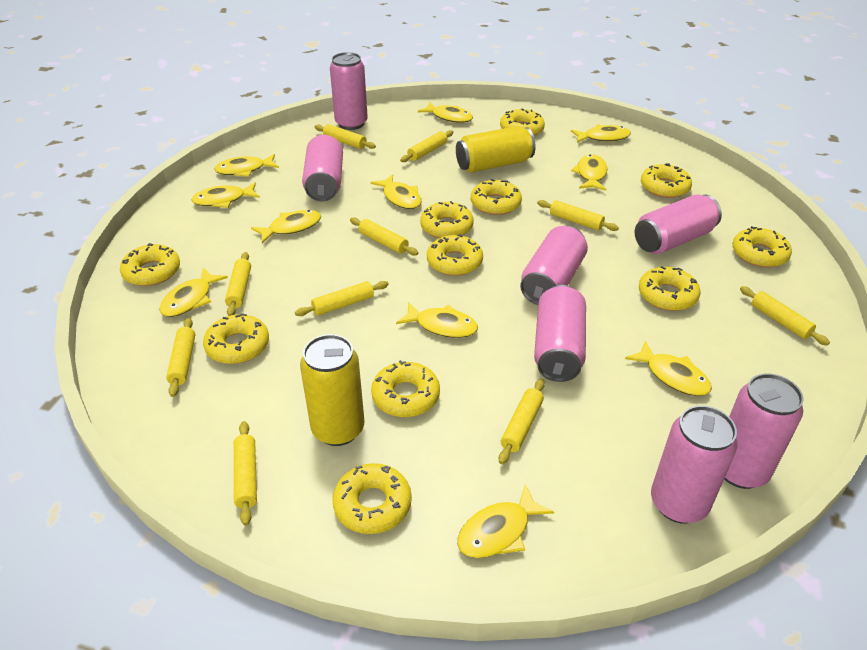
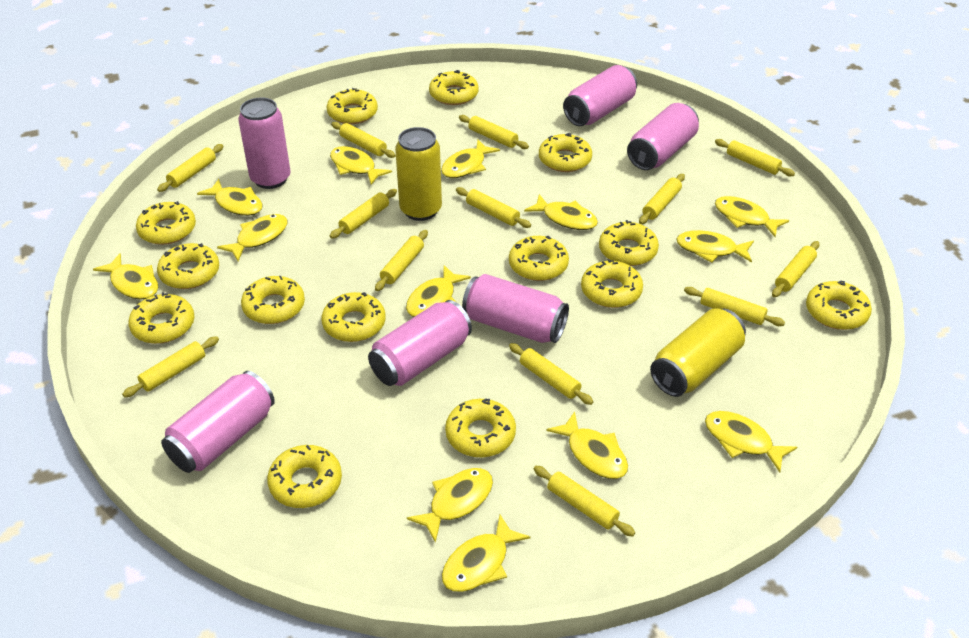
pink can: [302,135,343,202] [330,52,368,130] [520,226,588,305] [534,285,586,382] [635,194,722,254] [651,405,738,524] [724,373,804,489] = 7 -> [161,371,275,473] [238,98,291,189] [368,300,472,386] [462,274,569,343] [563,65,637,126] [627,103,699,170] = 6
yellow donut: [120,243,180,286] [203,313,269,364] [332,463,412,534] [371,360,440,417] [420,201,474,238] [427,234,483,276] [471,179,522,215] [500,108,545,136] [639,266,700,311] [641,163,692,198] [732,226,792,268] = 11 -> [128,292,194,344] [136,201,196,245] [157,243,219,289] [241,276,305,324] [267,445,342,508] [321,292,386,342] [327,88,378,124] [429,70,479,105] [445,398,516,458] [509,236,569,281] [539,133,592,172] [581,259,643,308] [599,220,659,266] [806,280,872,330] = 14
yellow fish: [159,268,228,317] [192,182,260,208] [214,154,279,177] [251,210,321,243] [370,174,421,209] [396,302,478,338] [418,102,473,123] [458,484,554,558] [571,124,631,143] [571,154,607,191] [625,341,712,396] = 11 -> [93,253,158,299] [197,179,263,216] [217,214,288,261] [330,146,392,185] [406,265,471,317] [407,468,493,543] [441,140,500,178] [442,515,530,592] [524,194,598,230] [547,412,628,479] [677,230,754,263] [705,411,797,472] [715,196,789,237] = 13
yellow rolling pin: [166,318,195,397] [225,252,251,316] [234,421,257,526] [295,281,389,316] [314,124,376,149] [350,217,418,256] [400,130,454,162] [499,379,545,464] [537,200,619,231] [740,286,830,346] = 10 -> [122,336,219,397] [157,144,224,192] [330,189,397,238] [331,122,395,158] [375,230,428,291] [456,187,531,228] [459,115,529,149] [509,343,593,405] [533,466,635,537] [639,174,685,224] [684,287,785,326] [715,139,795,176] [772,241,819,297] = 13

